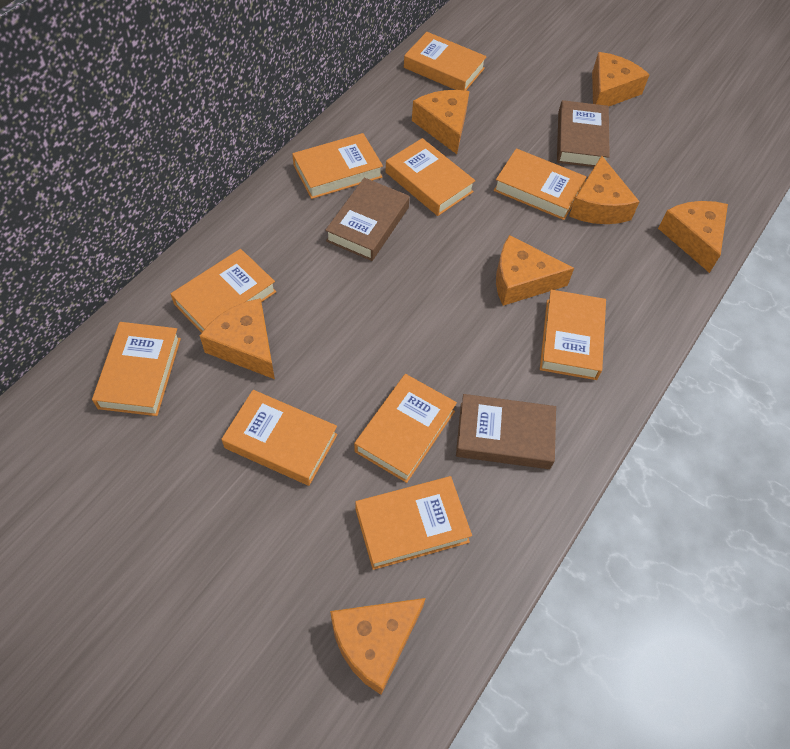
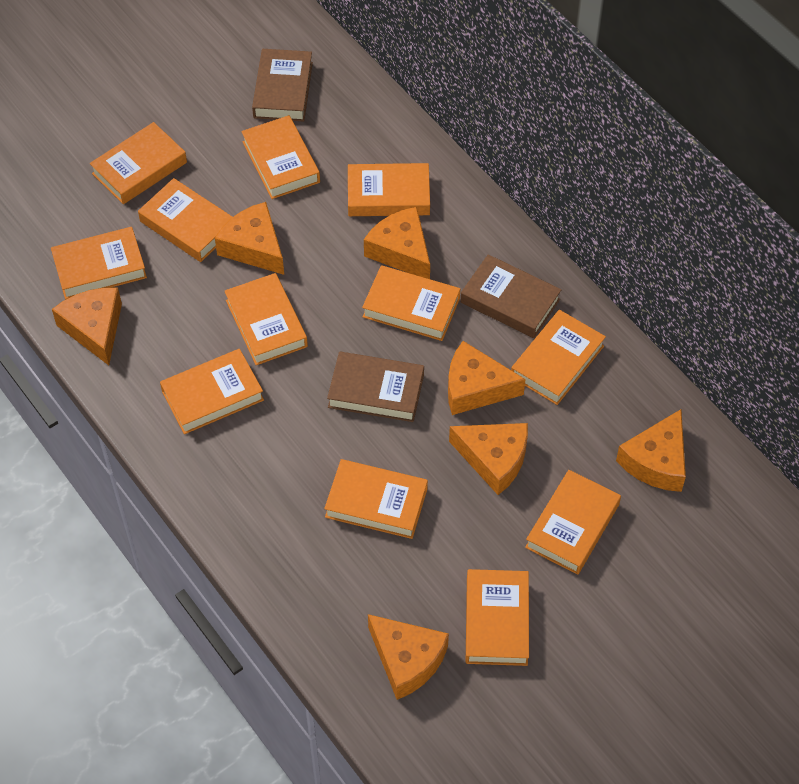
orange book: [92,322,181,416] [171,249,277,333] [222,390,338,486] [292,133,383,199] [354,374,457,483] [355,476,472,570] [386,138,475,216] [404,32,487,91] [494,148,586,220] [540,290,606,380] = 10 -> [51,227,147,299] [90,122,187,204] [138,178,232,262] [160,349,264,434] [224,273,308,365] [241,115,320,199] [324,459,428,539] [348,163,430,216] [362,265,460,341] [466,569,529,666] [511,310,606,405] [525,470,621,575] = 12

